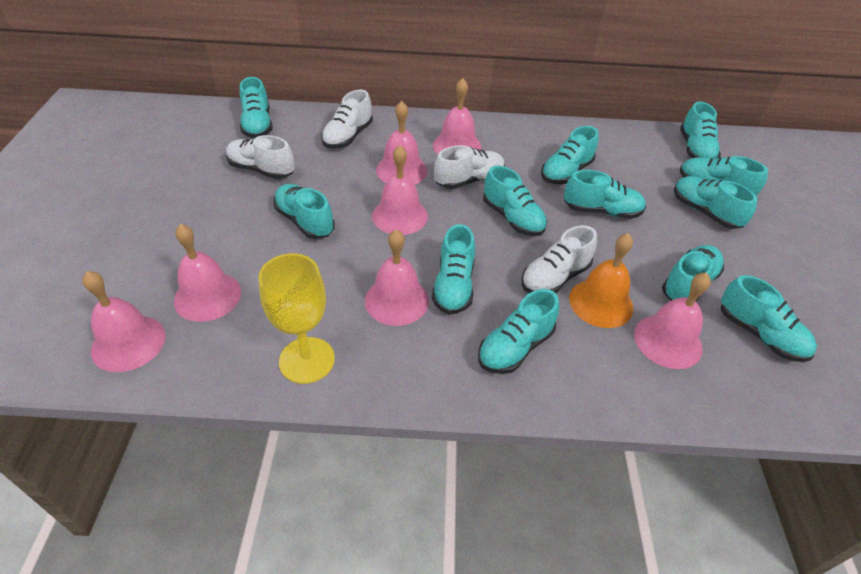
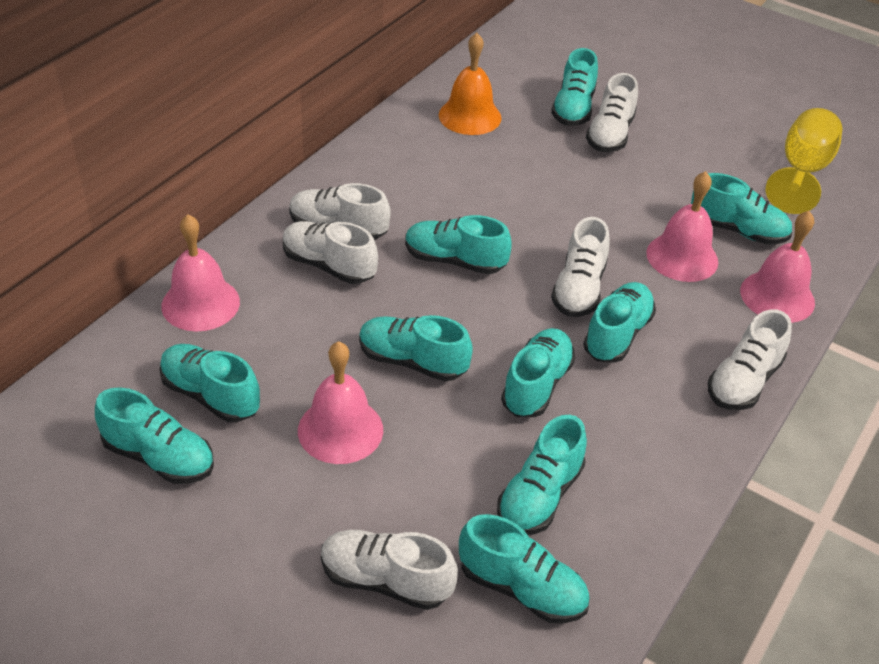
pink bell: [82,271,166,372] [174,224,241,322] [365,229,429,326] [372,145,428,235] [376,101,428,184] [433,78,482,154] [634,272,711,369] = 7 -> [161,214,240,331] [298,341,383,464] [646,171,718,282] [740,211,815,323] = 4
turquoise shoe: [240,77,273,138] [273,184,335,239] [432,224,475,315] [478,289,559,374] [483,165,547,236] [541,126,598,184] [564,170,646,219] [662,245,724,301] [674,176,757,229] [680,102,721,159] [680,156,768,196] [721,275,817,362] = 12 -> [95,388,214,484] [159,344,260,422] [359,315,473,382] [405,215,512,274] [459,514,590,623] [497,415,587,535] [501,328,575,417] [551,48,598,126] [583,282,656,363] [691,173,792,244] = 10
white shoe: [226,135,295,179] [321,90,373,149] [434,145,505,189] [521,225,597,293] = 4 -> [283,221,378,284] [289,183,391,240] [321,530,458,610] [551,217,610,317] [586,73,638,152] [708,309,792,410] = 6

